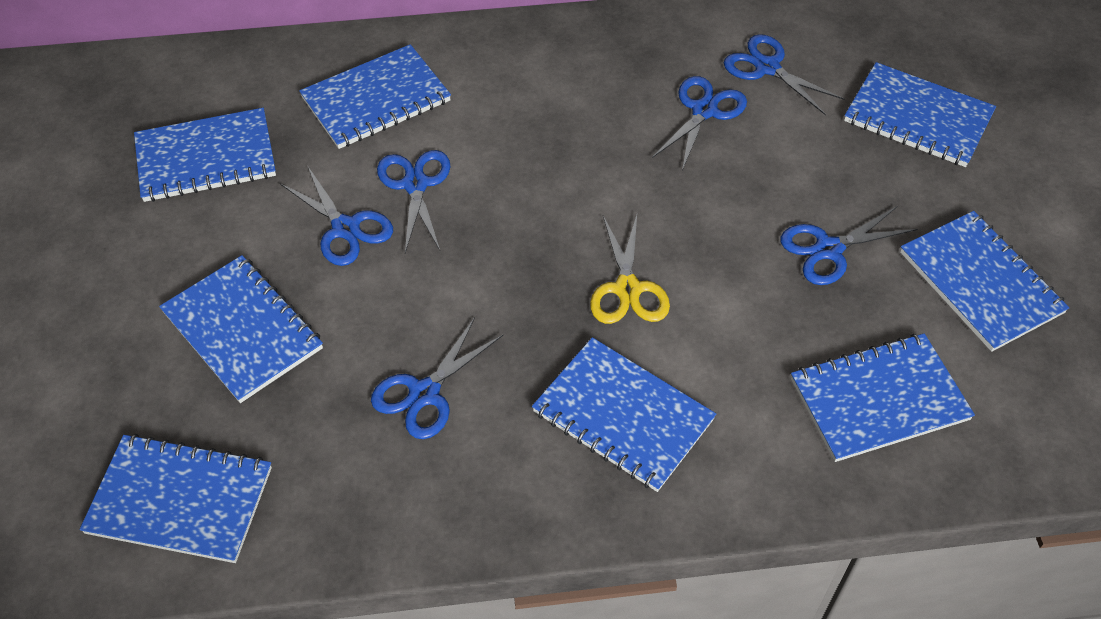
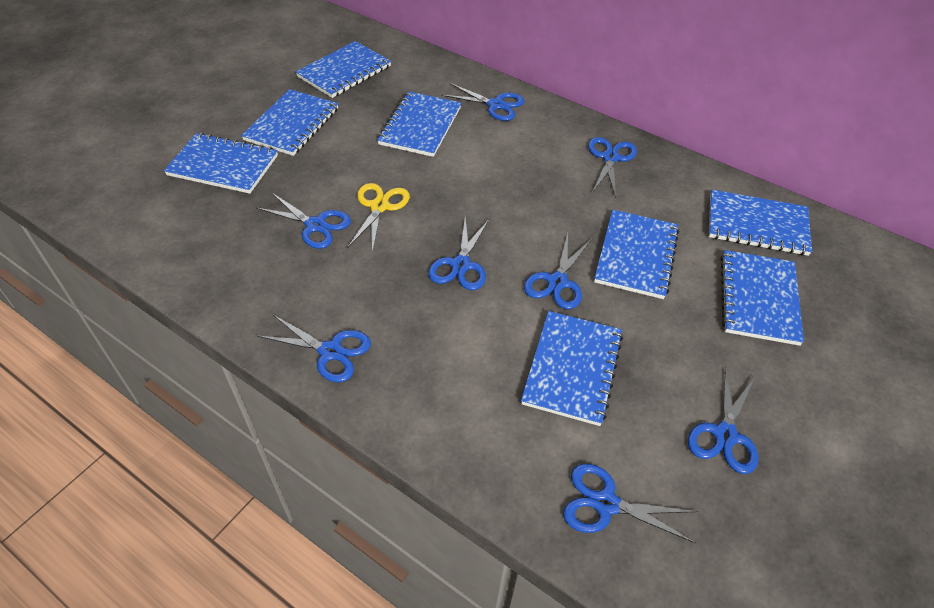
blue scissors: [280,165,393,266] [371,317,503,439] [377,150,450,253] [652,76,747,170] [724,34,844,115] [780,206,918,285] = 6 -> [256,193,351,249] [257,314,371,382] [428,218,489,291] [441,83,525,121] [524,233,592,309] [563,464,698,544] [588,137,637,198] [688,367,759,474] = 8

